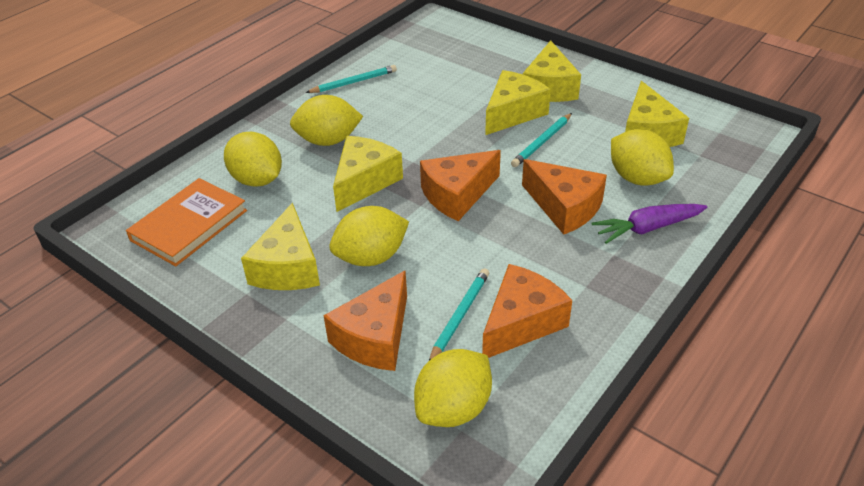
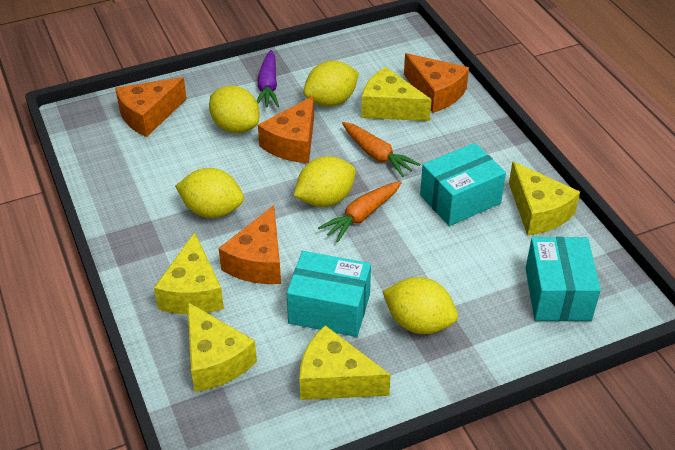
orange book: [126,178,247,266] = 1 -> none = 0
orange carrot: none = 0 -> [318,181,402,242] [342,122,421,177] = 2
turquoise box: none = 0 -> [286,251,371,337] [420,143,506,226] [525,237,601,321] = 3
turquoise pencil: [305,65,397,93] [429,269,489,360] [511,113,572,167] = 3 -> none = 0

